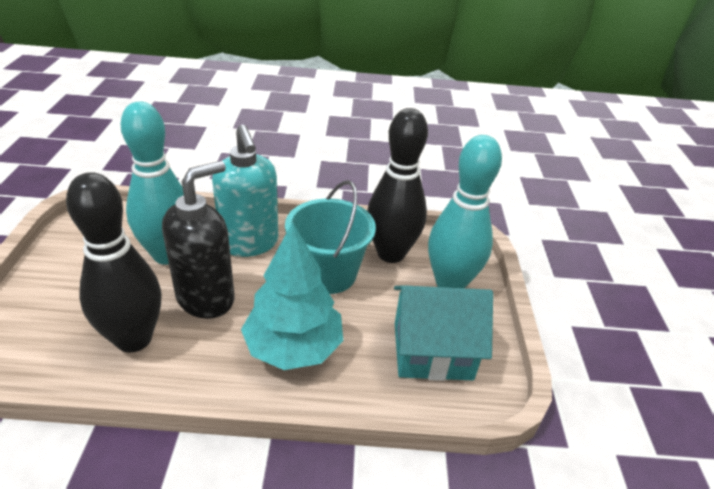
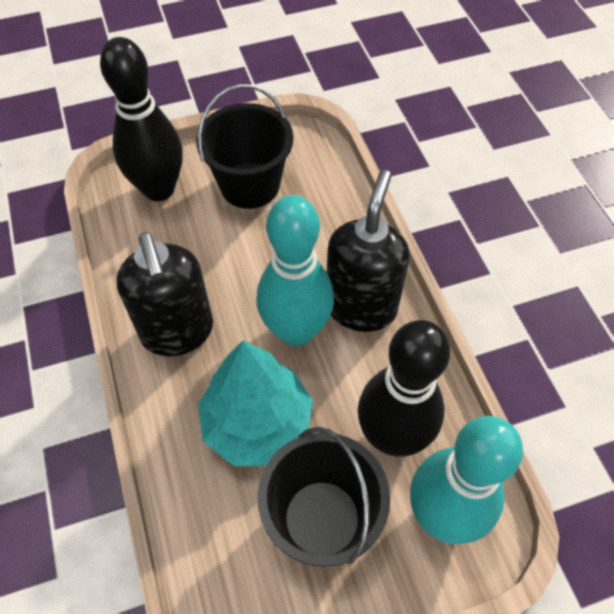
black bucket: none = 0 -> [196,84,293,209] [257,427,390,567] = 2
black soap dispenser: [162,161,235,319] = 1 -> [116,232,213,356] [327,170,410,332] = 2
turquoise bucket: [285,180,376,294] = 1 -> none = 0
turquoise house: [394,285,493,381] = 1 -> none = 0
turquoise soap dispenser: [212,125,278,257] = 1 -> none = 0

